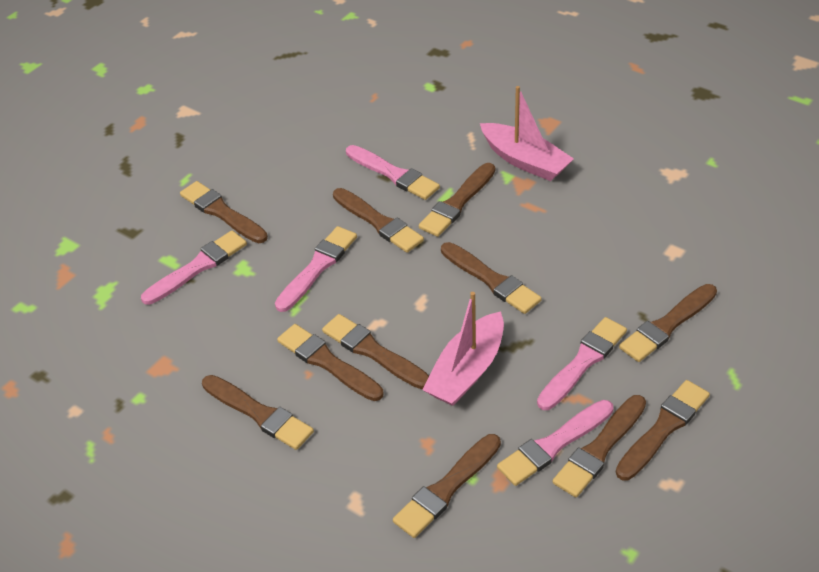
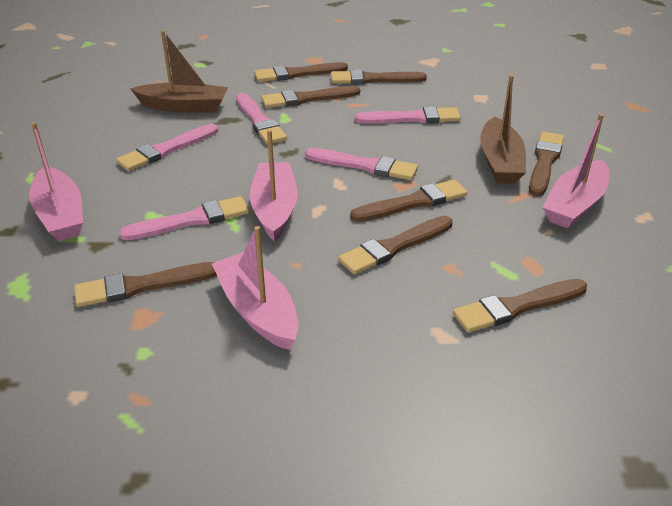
brown boat: none = 0 -> [130,30,228,113] [480,75,526,184] = 2
brown brush: [180,181,268,243] [202,375,314,450] [277,324,383,401] [322,314,429,389] [333,188,424,253] [393,434,501,538] [419,163,495,237] [441,242,542,314] [552,395,646,497] [616,380,710,480] [619,284,717,362] = 11 -> [74,262,217,307] [254,62,348,82] [261,86,360,108] [331,69,427,84] [338,216,453,274] [350,180,467,222] [453,279,587,333] [529,132,564,196] = 8
pink boat: [422,292,504,406] [480,86,574,181] = 2 -> [29,122,83,241] [212,226,299,350] [250,130,298,242] [543,114,609,228] = 4

